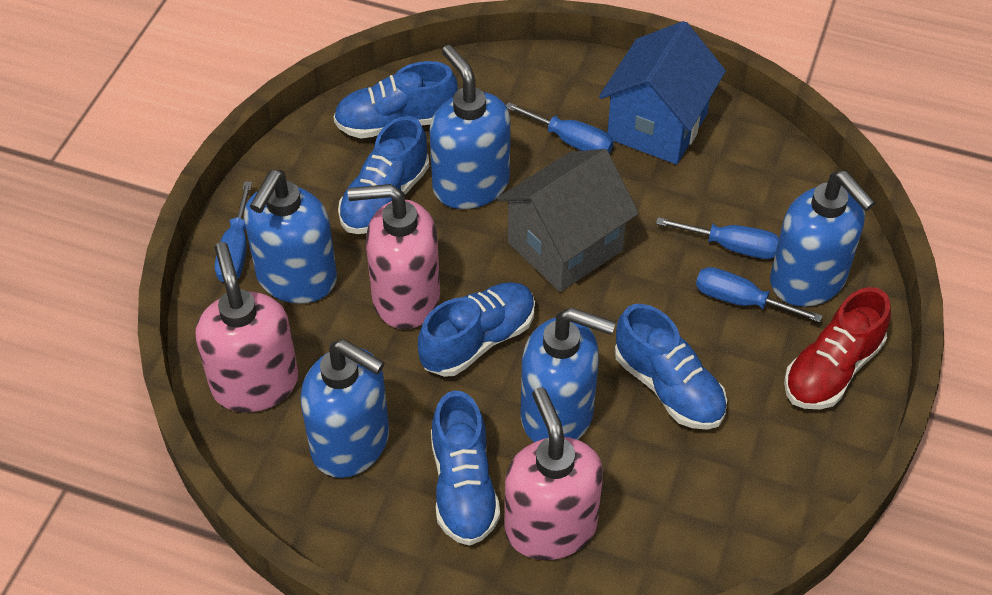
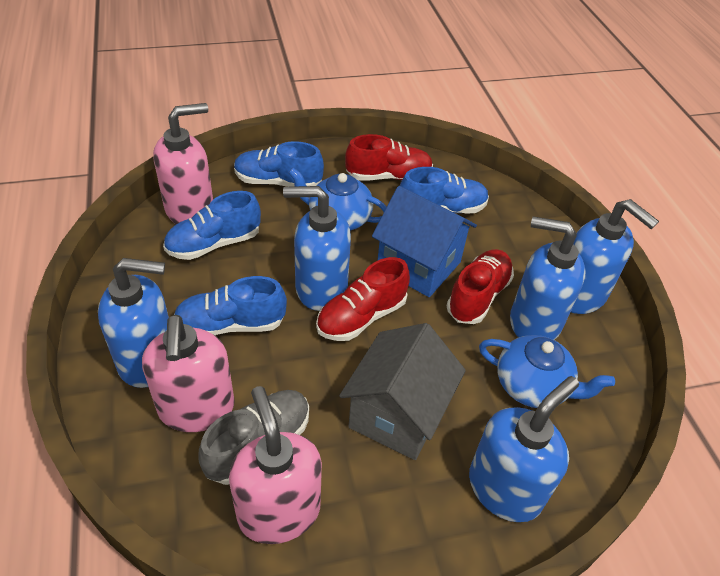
blue screwdriver: [215,181,252,282] [506,102,614,154] [656,217,779,259] [696,267,823,323] = 4 -> none = 0
blue shoe: [333,61,458,139] [338,116,429,234] [418,282,535,377] [431,391,500,546] [615,304,727,430] = 5 -> [163,191,261,260] [174,276,287,335] [234,141,324,187] [400,167,489,214] = 4
blue teapot: none = 0 -> [288,168,387,231] [479,335,615,408] = 2
grey shoe: none = 0 -> [199,390,309,485] = 1
red shoe: [784,287,891,409] = 1 -> [316,257,410,341] [345,134,433,181] [446,249,514,324] = 3

